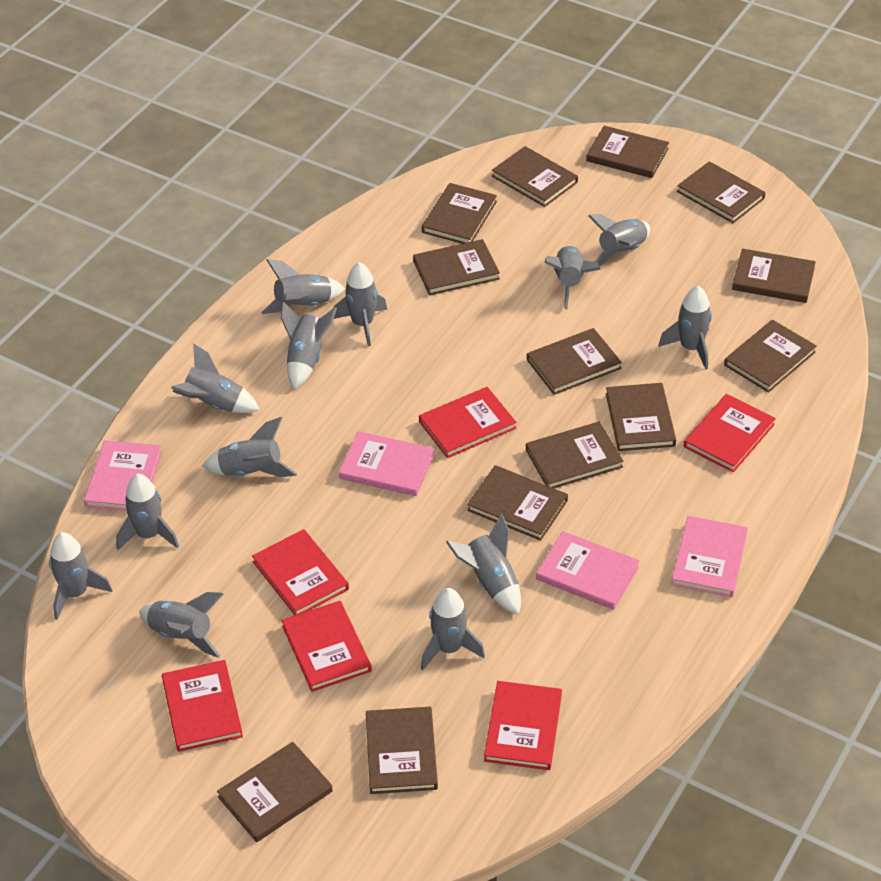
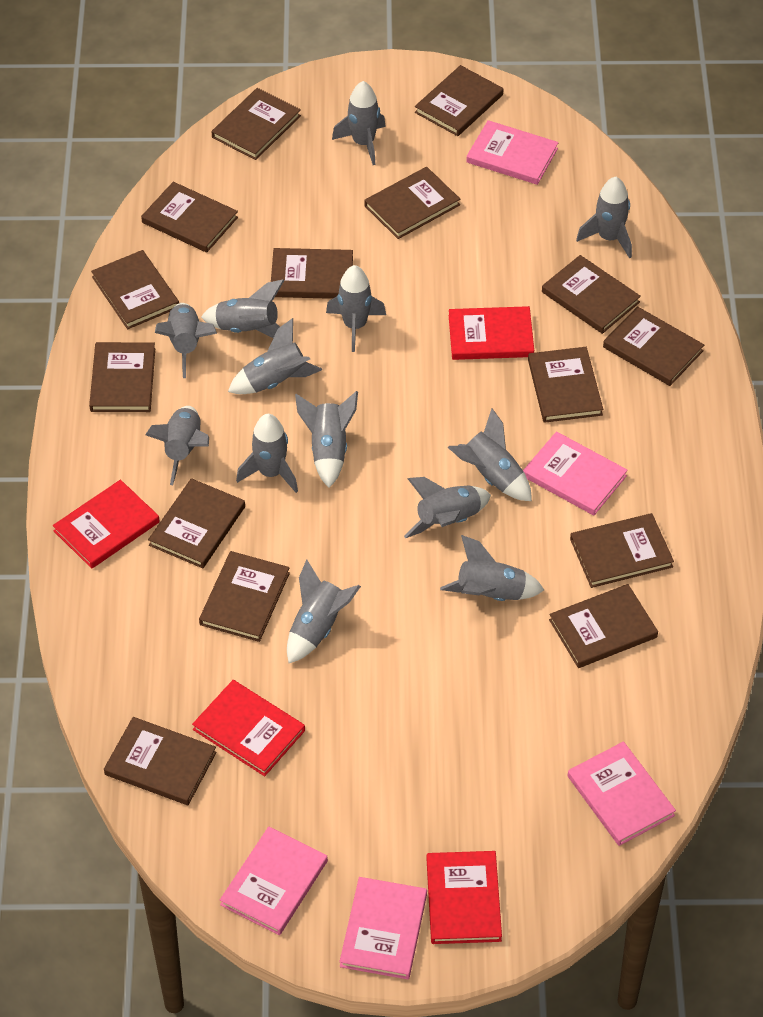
brown book: [217,742,333,842] [366,707,438,794] [413,239,500,295] [422,183,497,244] [467,465,568,541] [492,146,578,207] [526,422,624,488] [527,328,622,395] [586,126,669,178] [606,383,676,451] [677,161,765,223] [724,320,817,393] [732,249,816,303] = 13 -> [89,342,155,412] [91,250,179,329] [104,717,217,805] [141,182,238,253] [148,478,245,568] [199,551,290,642] [211,88,301,160] [271,248,353,299] [365,167,460,239] [415,65,503,136] [528,347,603,423] [542,255,641,334] [549,584,658,668] [570,513,674,588] [603,306,704,386] = 15
pink book: [84,440,162,511] [339,431,434,496] [536,531,640,610] [671,516,748,597] = 4 -> [220,826,328,935] [339,877,427,979] [466,120,559,185] [523,431,628,515] [568,741,676,846] = 5
red book: [162,660,243,752] [252,529,349,615] [281,601,372,692] [419,387,516,458] [484,681,562,770] [684,394,776,472] = 6 -> [53,480,160,569] [192,680,305,776] [426,851,502,944] [449,306,534,360] = 4

